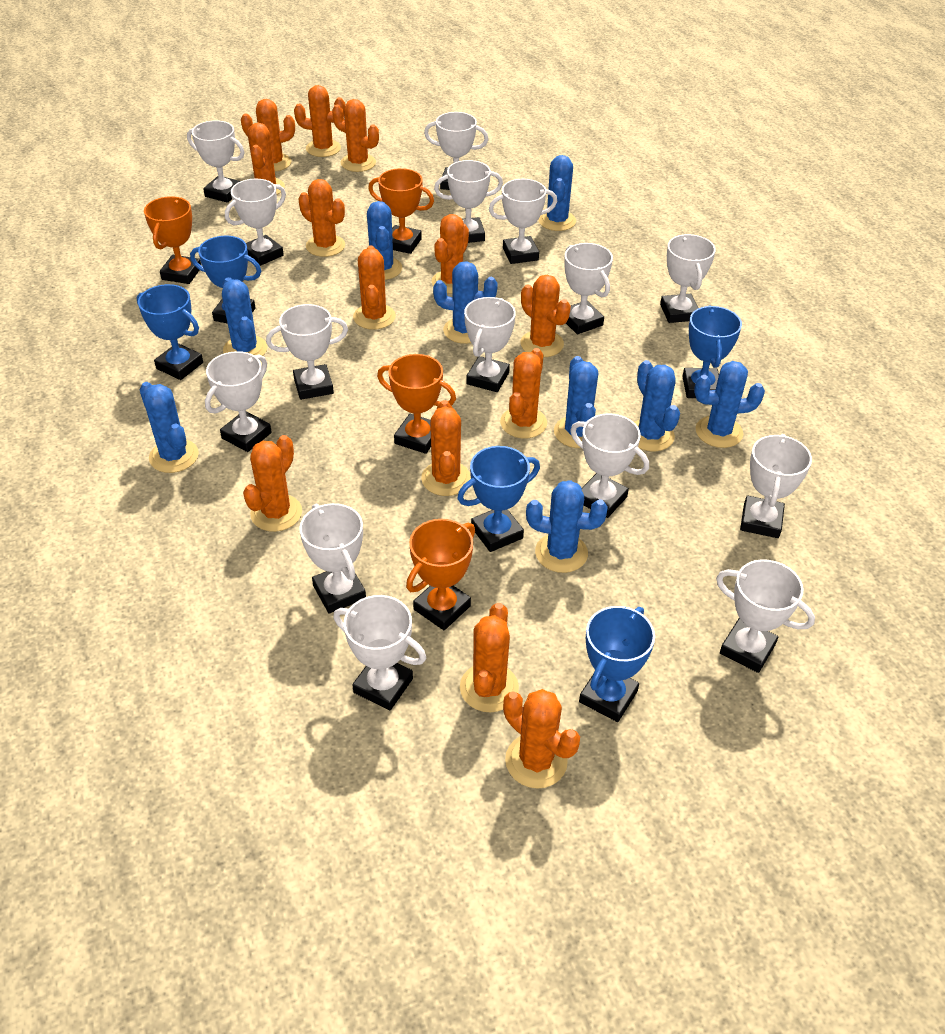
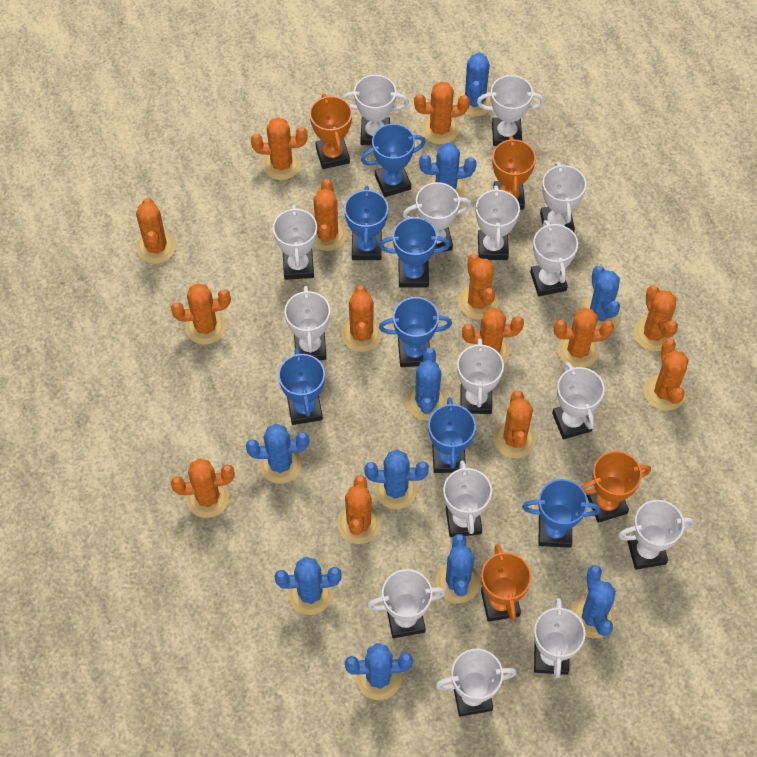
blue cactus: [140,382,199,473] [222,277,268,356] [367,201,402,280] [433,261,498,344] [526,480,608,573] [538,155,576,231] [554,356,598,448] [634,360,680,451] [694,361,765,448] = 9 -> [246,424,309,484] [274,557,342,615] [345,643,413,700] [364,450,429,509] [406,348,447,421] [419,143,476,198] [436,534,480,603] [456,52,492,116] [572,565,616,638] [580,266,620,329] = 10
blue trophy: [137,284,203,380] [190,236,261,324] [457,446,540,552] [579,606,655,722] [682,306,742,398] = 5 -> [278,348,325,425] [344,186,388,260] [361,124,426,197] [379,217,450,288] [379,297,452,367] [428,397,476,473] [522,479,600,548] = 7
orange cactus: [241,99,295,172] [243,435,302,532] [247,123,285,195] [294,85,345,157] [299,179,345,257] [332,99,379,172] [353,246,396,330] [421,400,471,496] [432,214,469,294] [460,603,519,712] [500,348,547,438] [503,689,580,789] [520,275,571,357] = 13 -> [136,198,176,264] [171,283,231,345] [171,458,235,518] [251,117,307,180] [313,179,347,251] [337,476,381,544] [341,285,382,352] [414,81,470,144] [458,254,499,320] [462,308,524,363] [494,391,536,458] [554,307,614,368] [634,285,678,351] [644,338,688,411] = 14

